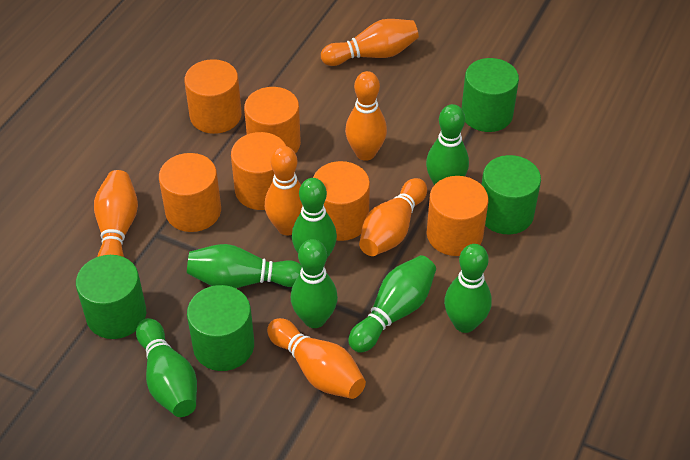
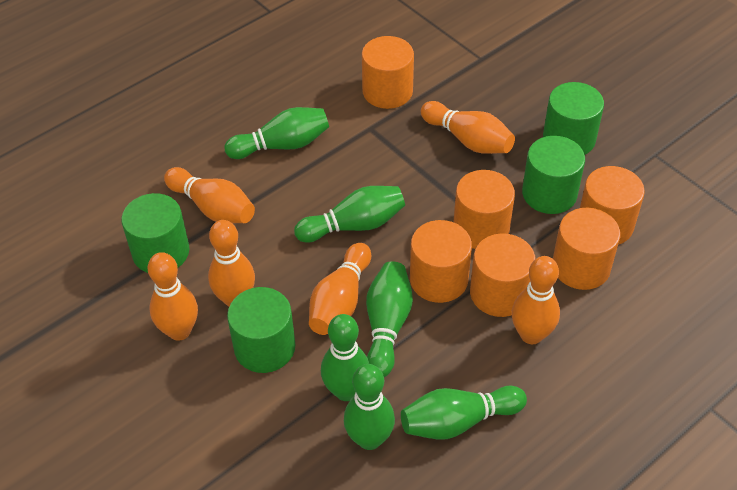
green bowling pin: [136,318,197,417] [187,244,302,288] [291,239,338,328] [292,178,337,258] [348,255,436,353] [426,104,469,185] [444,244,492,333] = 7 -> [224,107,329,159] [294,186,405,243] [321,314,369,401] [344,364,395,450] [366,261,413,377] [401,386,527,440] = 6

